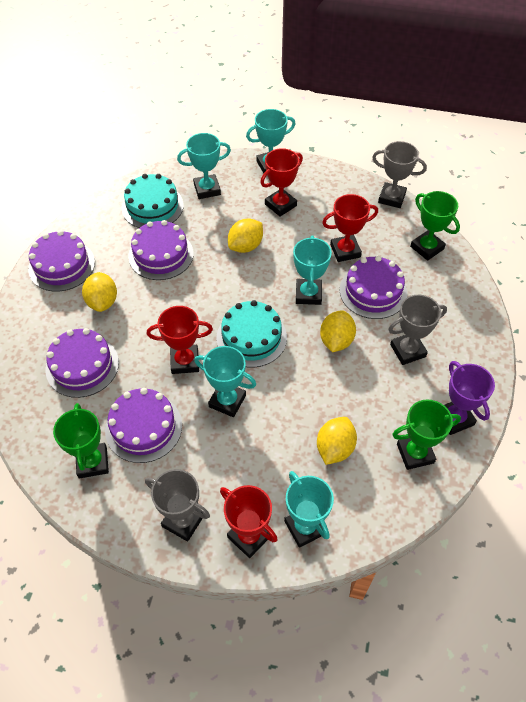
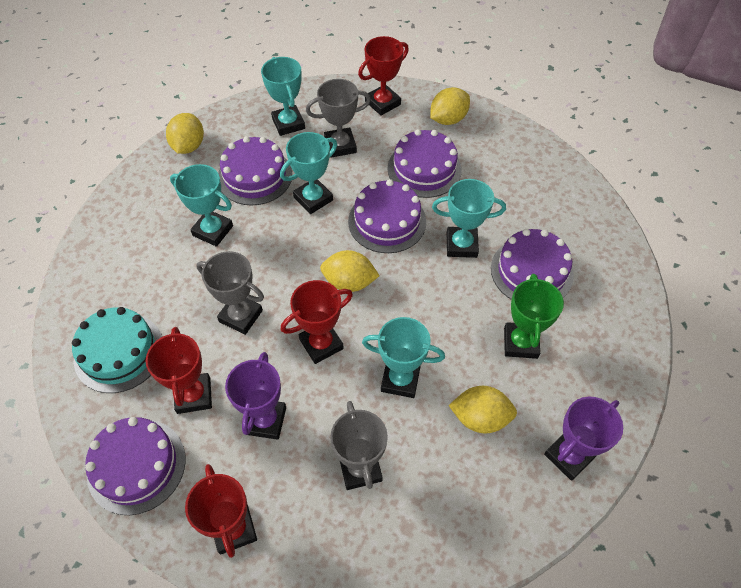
green trophy: [53,403,109,478] [392,399,461,470] [410,191,460,261] = 3 -> [504,274,564,359] = 1
purple trophy: [444,361,495,435] = 1 -> [225,352,286,440] [544,397,623,481] = 2
turquoise cake: [122,174,184,228] [217,300,287,368] = 2 -> [72,307,162,393] = 1

